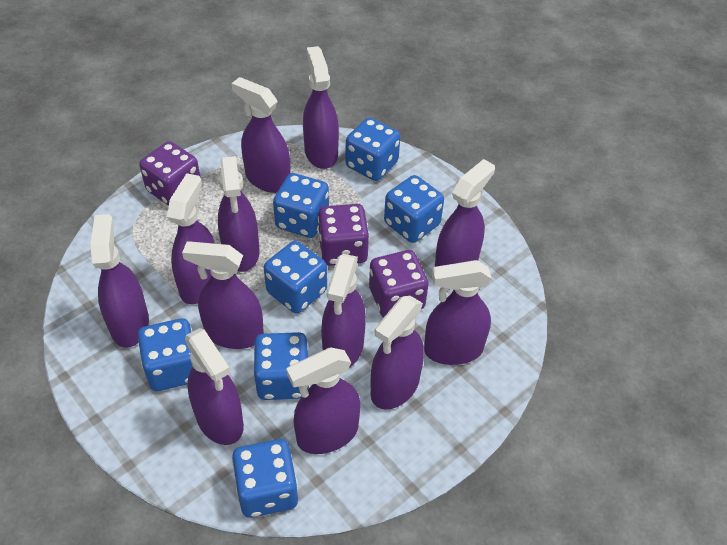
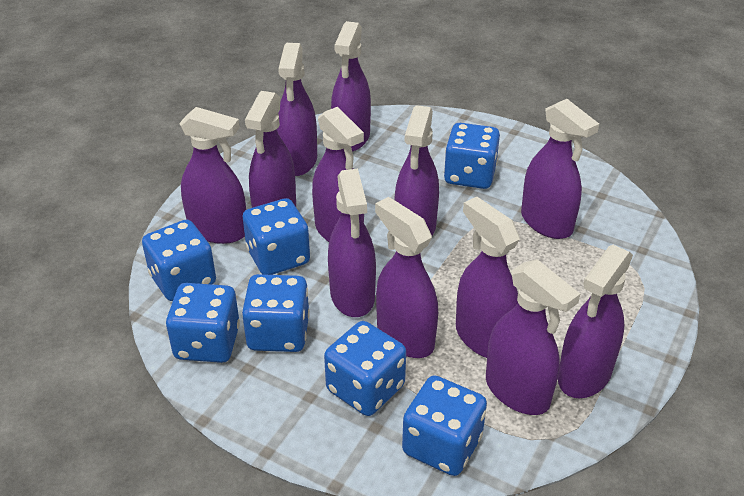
purple dice: [139,141,201,206] [318,204,369,266] [369,250,428,318] = 3 -> none = 0

